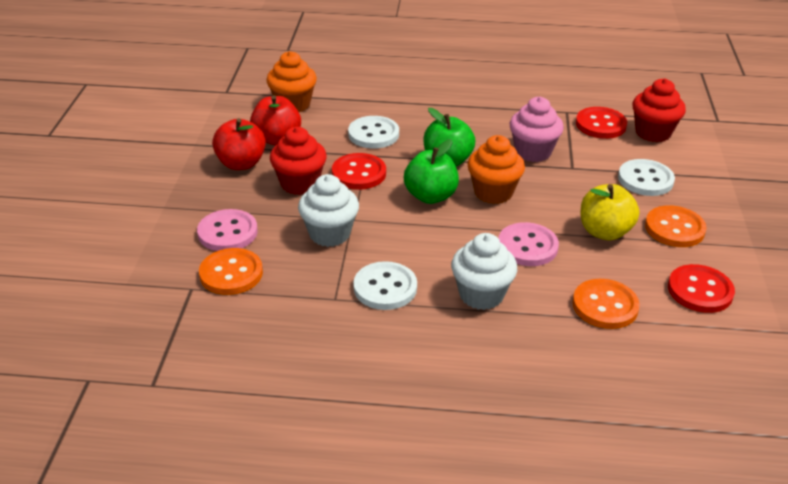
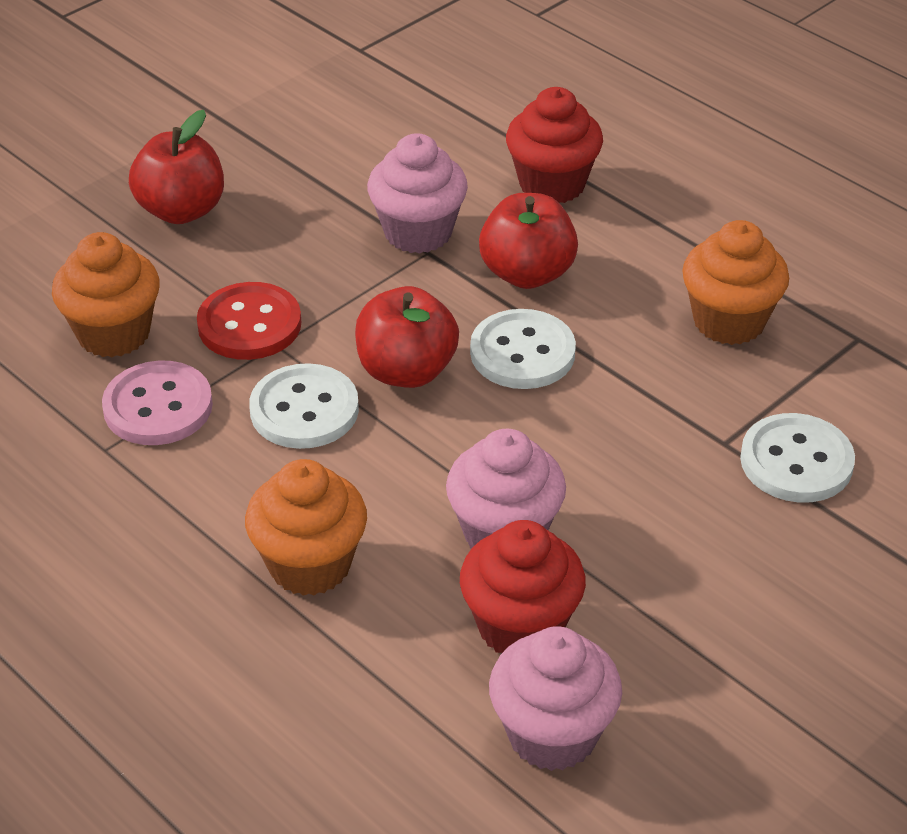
green apple: [404,139,459,204] [423,108,476,167] = 2 -> none = 0
orange button: [199,248,263,295] [573,279,640,329] [645,205,707,247] = 3 -> none = 0
orange cupcake: [266,51,317,112] [468,135,525,204] = 2 -> [52,232,160,358] [245,459,367,596] [682,220,789,345] = 3
pink button: [197,209,258,251] [498,222,559,266] = 2 -> [102,361,213,445] = 1
pink cupcake: [510,97,564,162] = 1 -> [367,133,468,254] [446,429,566,549] [489,626,622,771] = 3
red apple: [212,118,266,170] [250,95,301,145] = 2 -> [129,110,224,224] [355,286,459,388] [479,193,578,289] = 3
red button: [332,153,386,190] [576,107,627,139] [668,264,735,313] = 3 -> [197,282,301,360] = 1
white cupcake: [298,174,359,247] [451,233,517,310] = 2 -> none = 0
yellow apple: [581,184,639,240] = 1 -> none = 0

